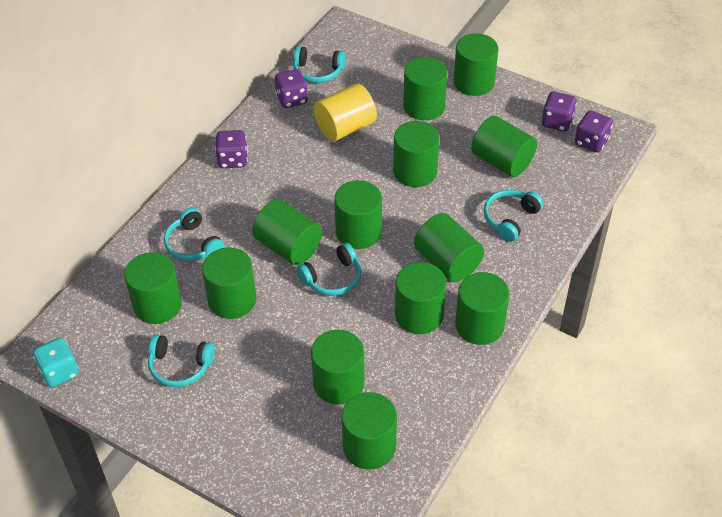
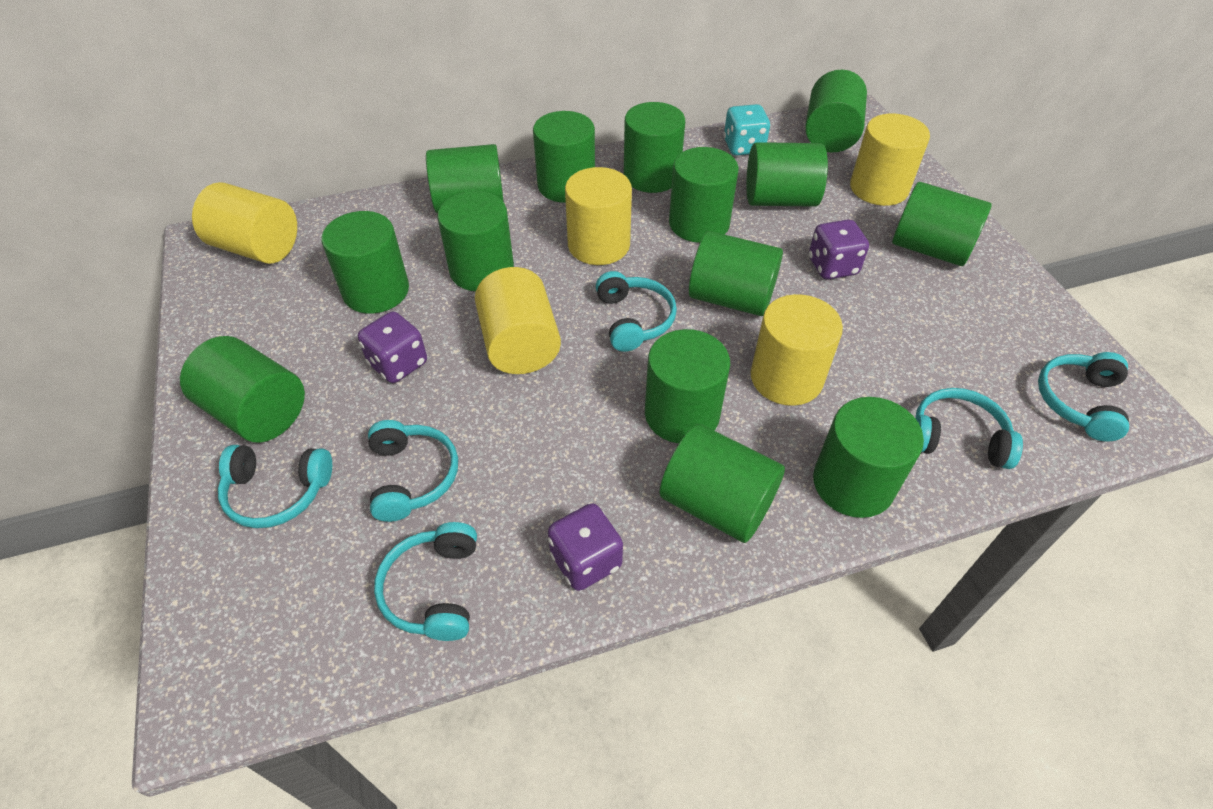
green cylinder: [124,252,182,324] [202,247,256,319] [252,199,322,265] [311,330,364,404] [334,180,382,249] [341,392,397,470] [393,121,439,187] [395,262,446,334] [403,57,448,120] [414,213,484,282] [454,33,498,96] [455,272,510,345] [471,116,537,177] = 13 -> [180,336,305,443] [321,211,409,314] [426,144,504,213] [437,191,514,291] [533,111,595,203] [624,102,685,193] [645,329,730,444] [660,424,785,543] [669,147,739,243] [689,231,783,316] [746,142,828,207] [805,70,867,152] [813,397,924,518] [892,182,992,266] = 14
purple dice: [215,130,248,168] [275,69,308,108] [541,92,577,131] [575,111,613,152] = 4 -> [358,311,427,383] [548,503,623,591] [809,219,869,280] = 3
turquoise headphones: [148,334,215,387] [164,208,225,261] [293,46,346,83] [297,243,362,296] [484,190,544,242] = 5 -> [218,445,332,528] [368,420,458,522] [374,522,477,641] [596,271,677,352] [915,388,1023,469] [1038,352,1129,442] = 6
yellow cylinder: [314,83,377,141] = 1 -> [192,182,297,264] [475,267,561,374] [565,167,632,265] [751,294,843,406] [850,114,930,206] = 5

